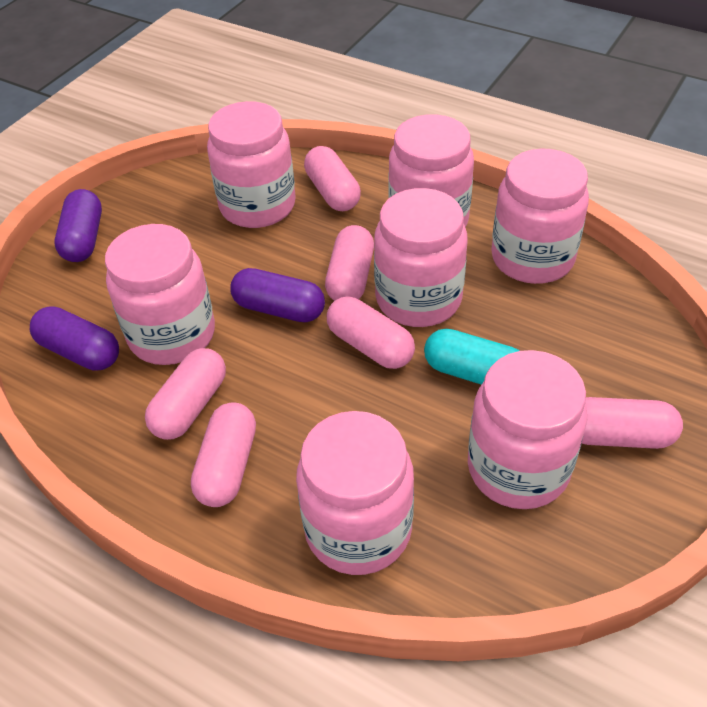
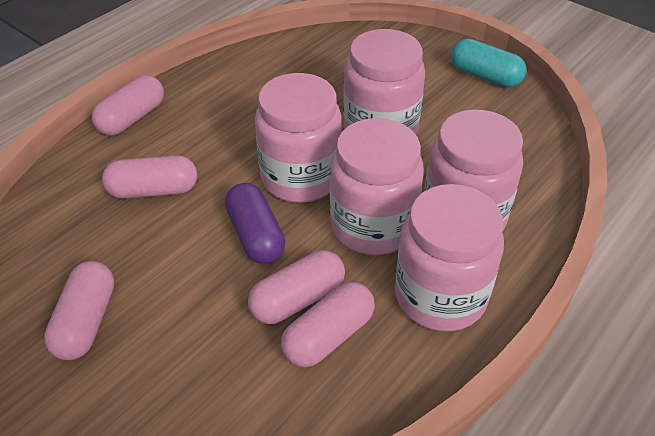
pink capsule: [145,348,226,440] [191,402,256,507] [304,146,361,211] [325,225,374,301] [327,297,415,369] [582,397,683,449] = 6 -> [44,261,115,360] [92,75,164,136] [102,155,197,199] [248,250,345,324] [281,282,375,368] = 5
pink jar: [105,224,215,365] [207,101,296,228] [296,411,414,575] [374,188,468,327] [388,114,474,227] [468,350,587,509] [491,148,589,284] = 7 -> [255,73,342,203] [330,118,424,255] [343,29,425,135] [395,184,504,332] [424,109,523,231] = 5
purple capsule: [30,306,119,371] [55,189,102,262] [230,268,325,322] = 3 -> [225,183,285,264] = 1

